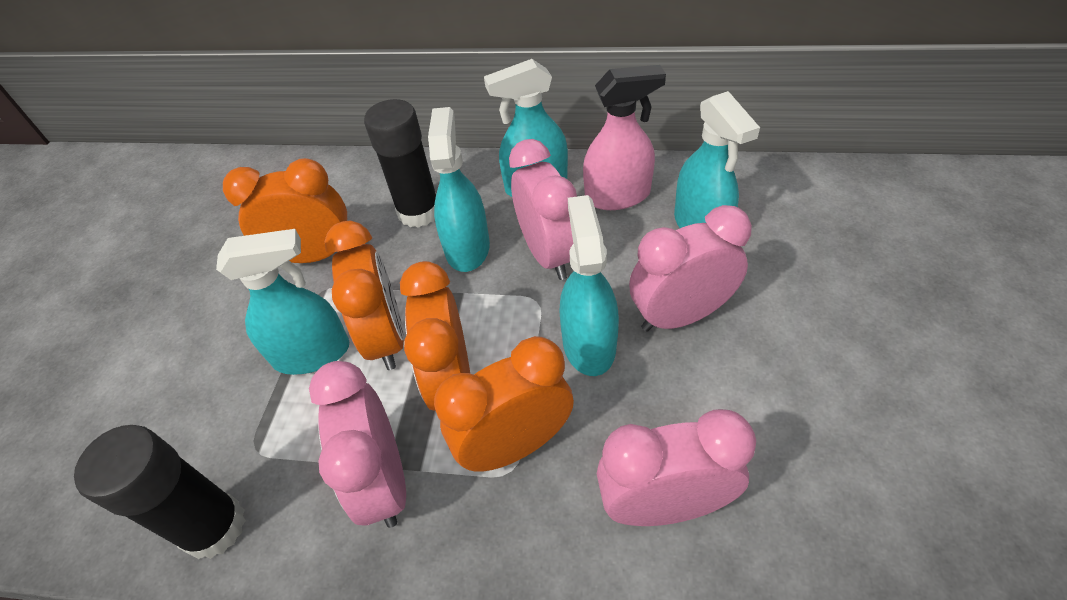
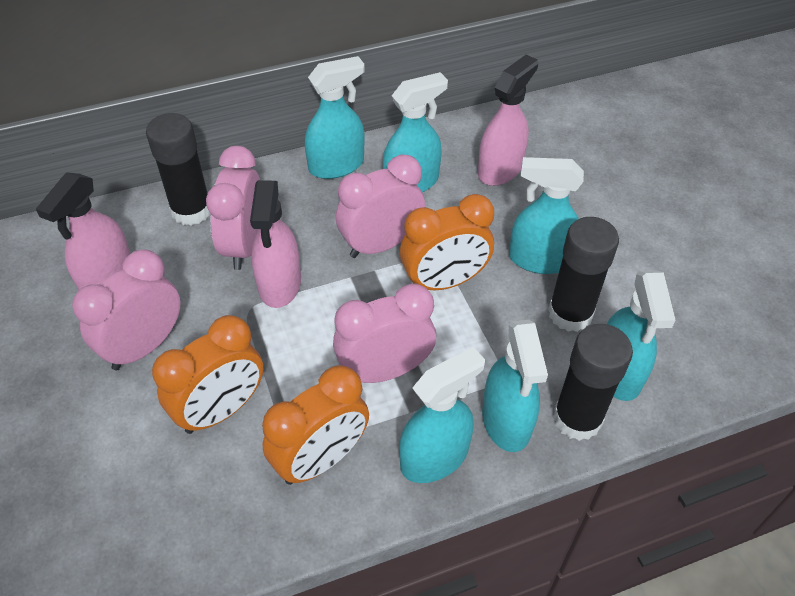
black glue stick: [74,425,246,559] [364,99,436,228] = 2 -> [146,113,210,226] [548,217,619,332] [553,324,633,441] = 3
orange clock: [223,158,347,263] [325,221,404,370] [400,261,470,411] [434,336,574,471] = 4 -> [152,315,263,434] [262,365,369,485] [400,194,494,290] = 3
pink spray bottle: [583,65,666,210] = 1 -> [36,172,131,290] [250,180,301,308] [478,55,538,186] = 3
turquoise spray bottle: [216,229,349,375] [428,107,490,272] [484,59,568,197] [559,195,619,376] [674,91,760,228] = 5 -> [305,56,365,179] [383,72,448,192] [399,347,485,483] [482,320,548,452] [509,157,584,274] [607,270,676,401] = 6

